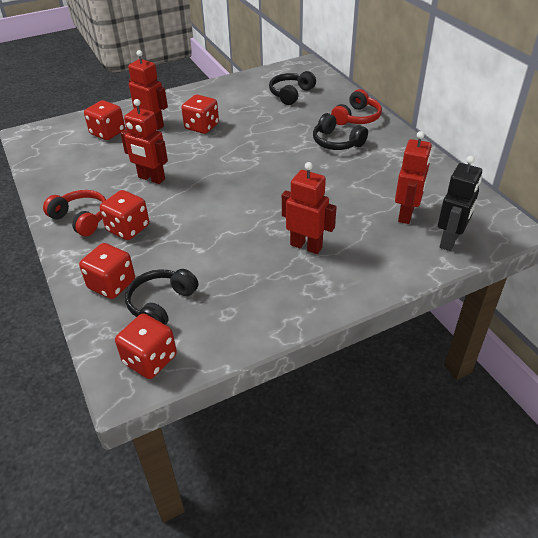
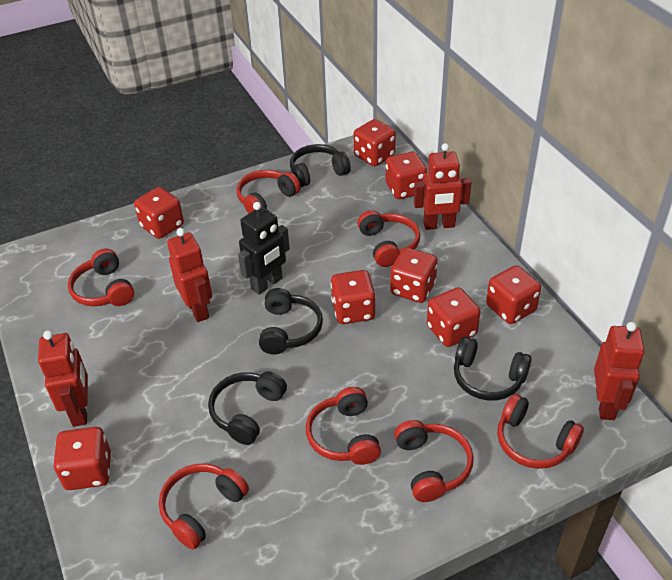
black headphones: [125,269,198,325] [269,71,316,105] [313,113,368,150] = 3 -> [208,371,287,445] [259,288,323,355] [290,144,351,187] [454,336,532,401] = 4
red dice: [79,243,135,299] [84,100,125,140] [100,190,149,240] [115,314,177,379] [182,95,219,134] = 5 -> [53,427,111,490] [134,187,184,239] [331,270,376,324] [354,119,396,166] [386,152,427,199] [390,248,438,303] [427,287,481,347] [486,265,541,324] = 8
red headphones: [43,190,106,236] [331,89,382,125] = 2 -> [68,249,134,306] [159,464,249,549] [237,170,301,214] [306,387,381,465] [357,210,420,267] [394,420,474,502] [497,394,584,469] = 7

